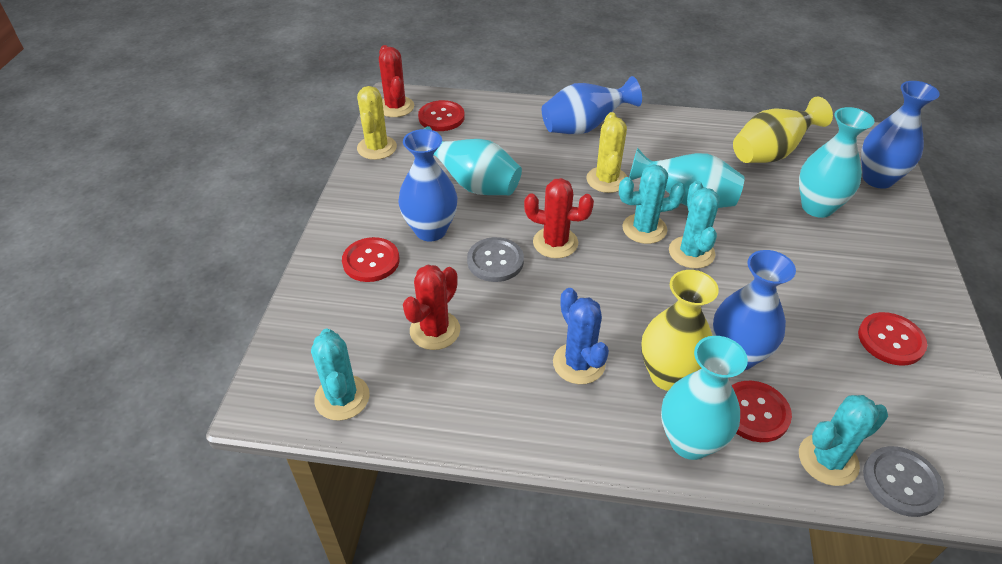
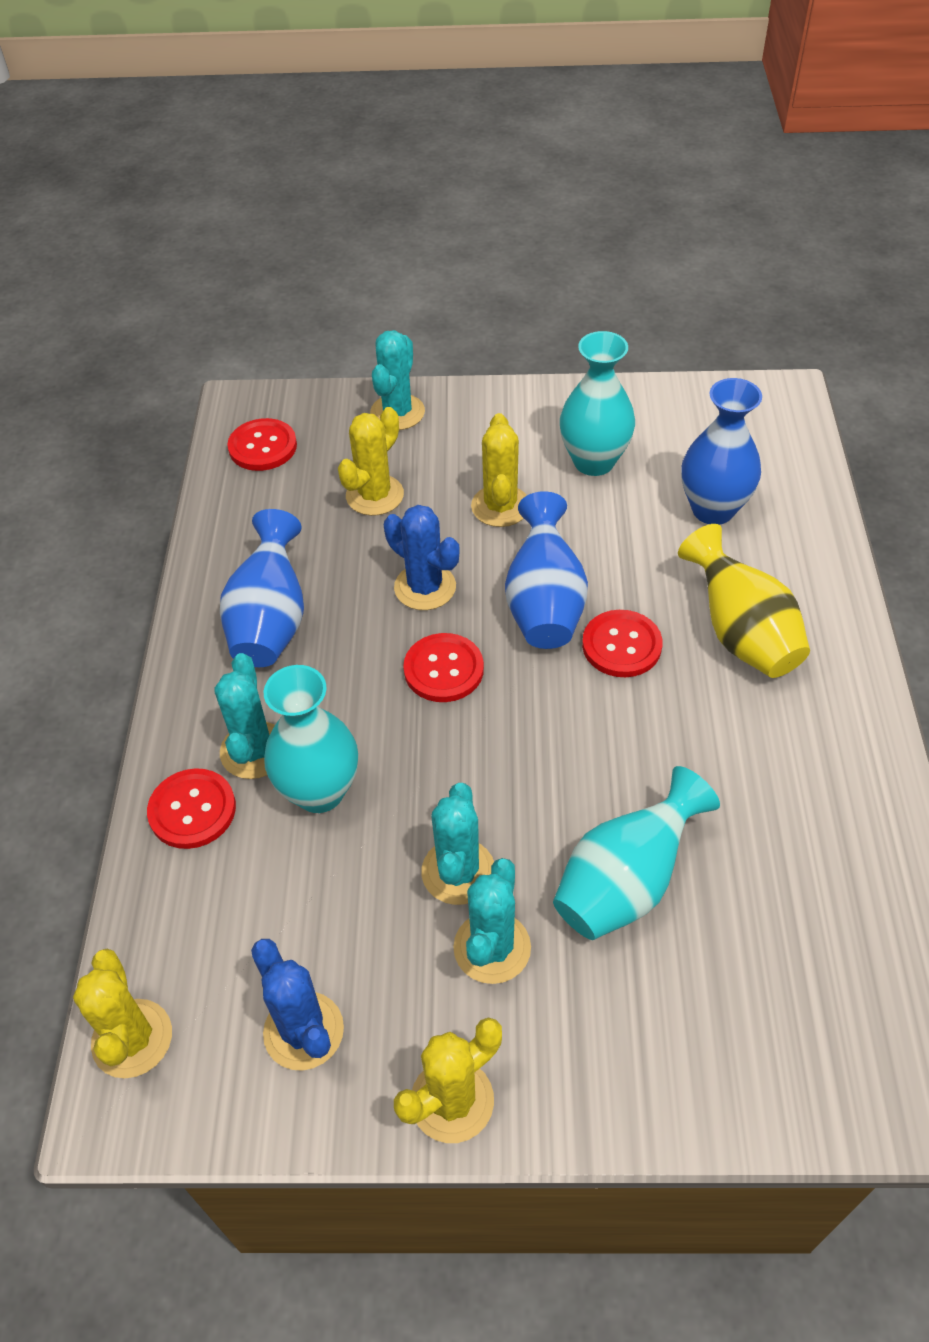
blue cactus: [553,288,609,384] = 1 -> [251,939,344,1071] [384,505,460,610] = 2
blue vase: [398,129,458,241] [542,76,642,135] [712,250,796,370] [861,81,940,189] = 4 -> [220,509,304,667] [505,491,588,649] [681,378,762,525] = 3
grey button: [467,237,524,282] [863,446,944,517] = 2 -> none = 0
red cactus: [379,45,414,117] [403,265,460,350] [524,178,594,258] = 3 -> none = 0
turquoise vase: [424,126,522,195] [629,148,745,208] [661,336,748,460] [799,107,874,218] = 4 -> [263,665,358,813] [553,766,720,940] [560,331,635,476] = 3
yellow cactus: [357,86,397,160] [586,112,627,193] = 2 -> [73,949,172,1078] [338,407,404,516] [394,1018,502,1143] [471,413,527,527] = 4
yellow vase: [641,270,719,391] [733,97,833,163] = 2 -> [678,524,810,678] = 1

